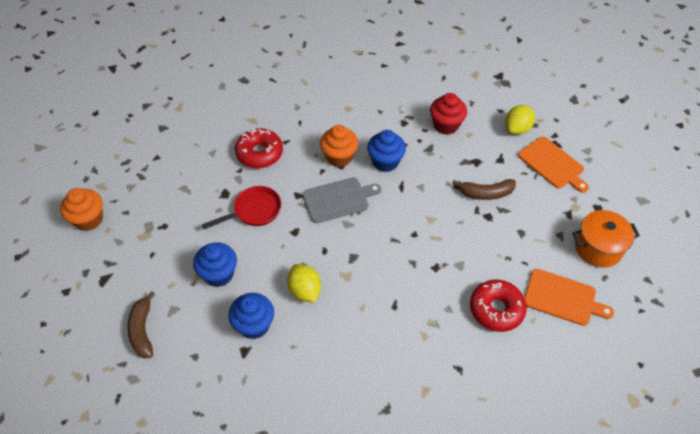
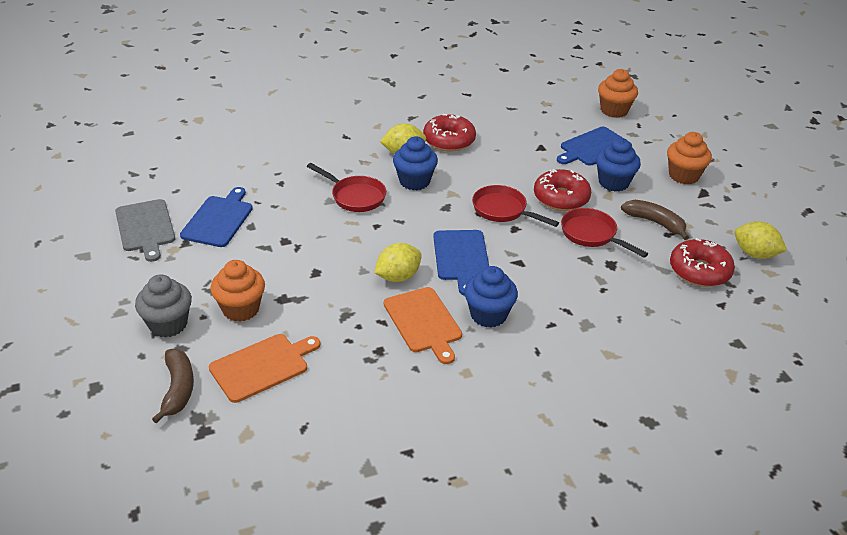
blue cutting board: none = 0 -> [180,187,253,247] [433,230,489,296] [557,127,632,166] = 3
grey cupcake: none = 0 -> [135,274,192,338] = 1
orange cupcake: [60,188,103,231] [320,125,358,167] = 2 -> [210,260,265,322] [598,69,638,118] [667,132,712,185] = 3
orange pot: [572,210,640,268] = 1 -> none = 0
red cupcake: [430,93,467,135] = 1 -> none = 0
red donut: [235,128,283,168] [470,280,527,332] = 2 -> [423,114,476,151] [534,169,591,211] [670,238,735,287] = 3
red pan: [202,186,281,229] = 1 -> [307,163,386,212] [472,185,559,227] [561,208,648,258] = 3
yellow lemon: [287,264,321,303] [505,105,535,135] = 2 -> [374,243,422,282] [380,123,426,154] [735,221,787,259] = 3

